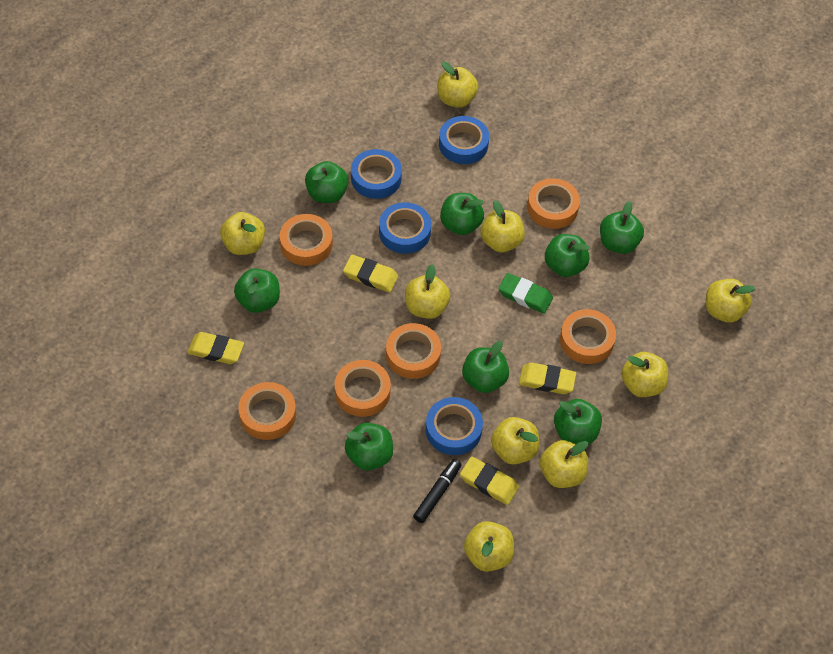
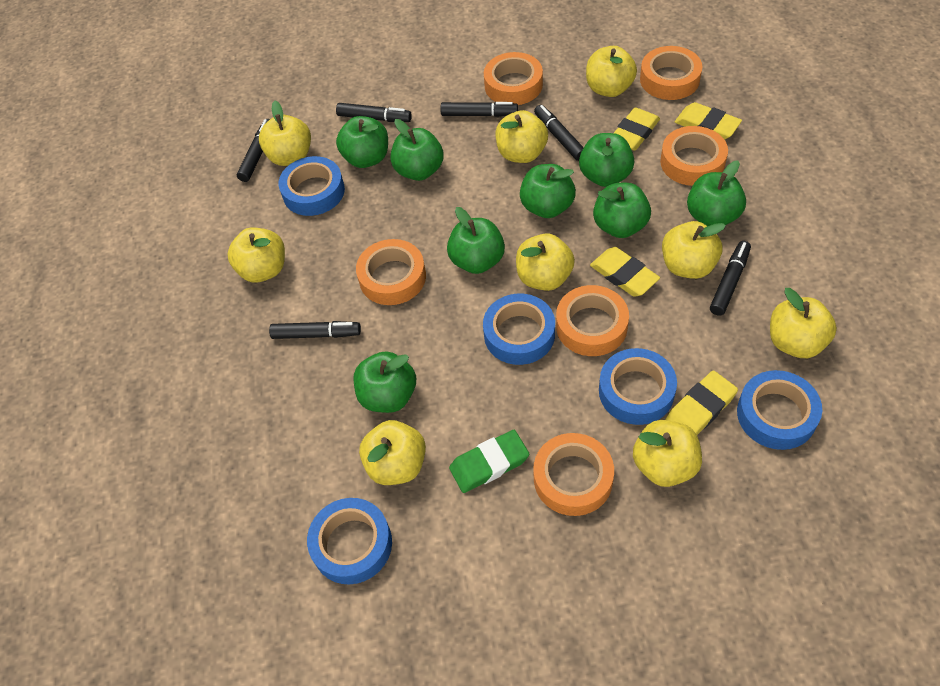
black marker: [413,459,461,523] = 1 -> [237,119,270,182] [269,321,361,339] [336,103,412,122] [440,102,518,117] [534,105,584,161] [710,241,751,316] = 6
blue tape: [351,149,402,199] [379,202,431,254] [426,397,483,455] [439,116,489,164] = 4 -> [279,156,345,216] [307,498,392,585] [483,294,555,365] [599,348,677,425] [737,370,822,450] = 5

